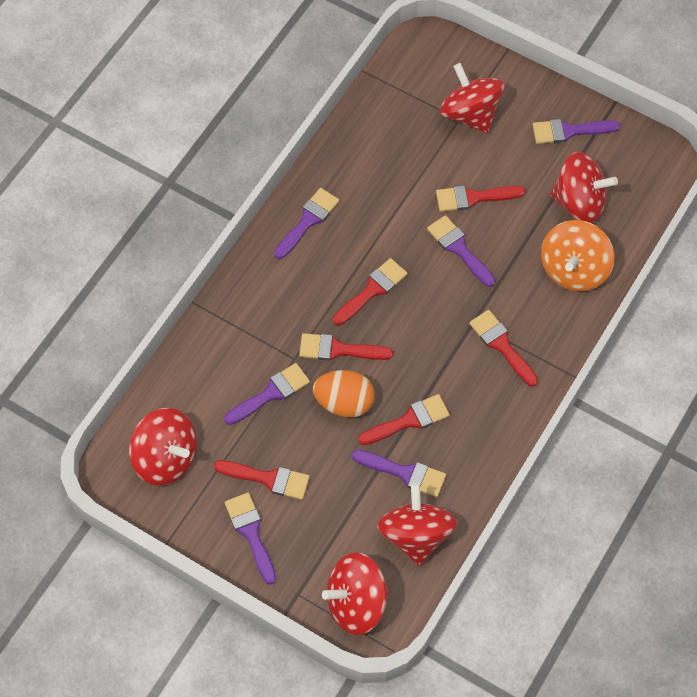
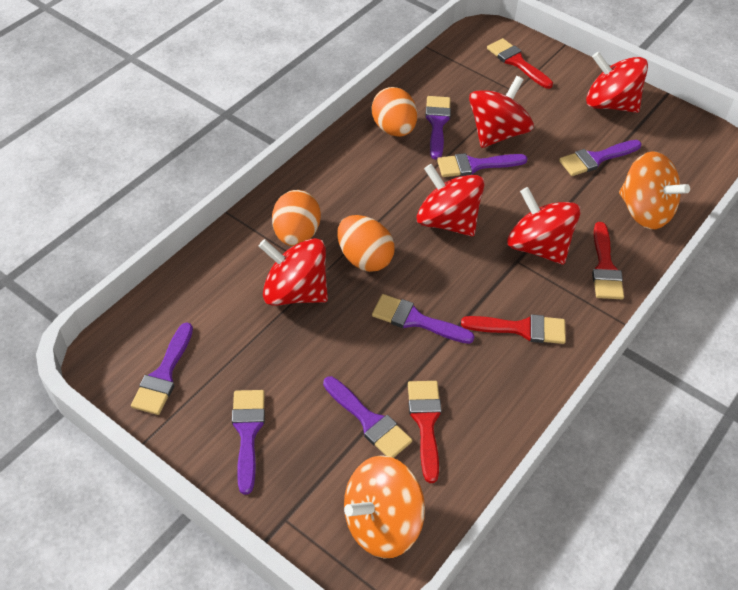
orange egg: [313,370,375,418] = 1 -> [272,190,321,246] [337,215,395,272] [372,87,417,137] = 3
orange spinning top: [541,220,614,291] = 1 -> [344,455,425,559] [619,151,690,229] = 2
purple brush: [224,363,310,425] [225,492,276,585] [274,188,339,259] [352,449,446,497] [427,215,495,287] [533,119,620,144] = 6 -> [131,322,193,415] [232,390,265,495] [323,376,412,458] [372,294,475,344] [425,96,451,160] [437,153,528,177] [559,140,642,176] = 7
red brush: [214,460,310,500] [299,333,393,361] [333,258,408,325] [358,394,450,445] [436,185,525,212] [469,310,538,387] = 6 -> [408,381,442,483] [461,314,566,344] [487,38,553,89] [592,222,624,299] = 4

